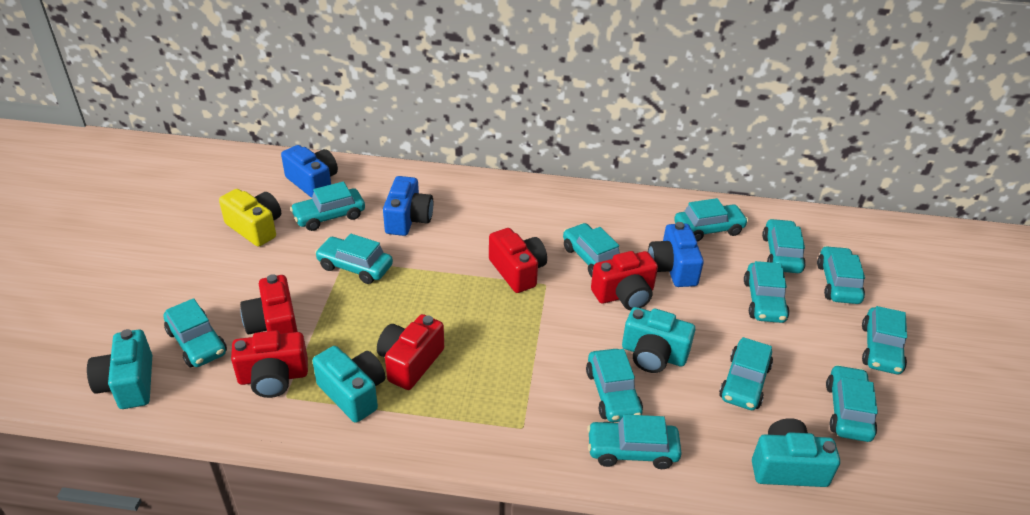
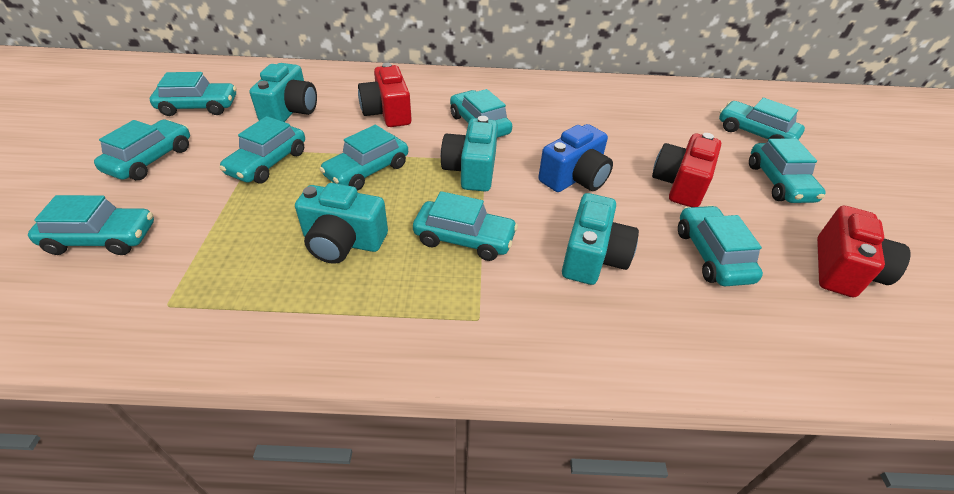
blue camera: [281,145,338,198] [383,176,433,236] [648,222,704,287] = 3 -> [538,124,613,192] = 1
red camera: [231,330,308,398] [240,274,298,334] [377,314,444,390] [489,228,547,293] [591,251,658,310] = 5 -> [358,63,412,127] [652,133,721,207] [817,206,911,298] = 3
turquoise car: [164,298,227,367] [290,181,365,231] [315,234,393,284] [563,223,620,277] [586,349,643,422] [587,414,682,469] [674,198,748,241] [719,337,773,410] [744,261,789,323] [762,219,806,273] [817,246,865,304] [826,365,878,442] [862,306,907,374] = 13 -> [28,195,154,255] [94,120,190,180] [150,72,236,116] [219,116,305,184] [320,125,408,191] [413,191,518,261] [450,89,512,138] [678,205,763,286] [719,98,805,140] [749,138,826,203] = 10
yellow camera: [219,189,281,247] = 1 -> none = 0

